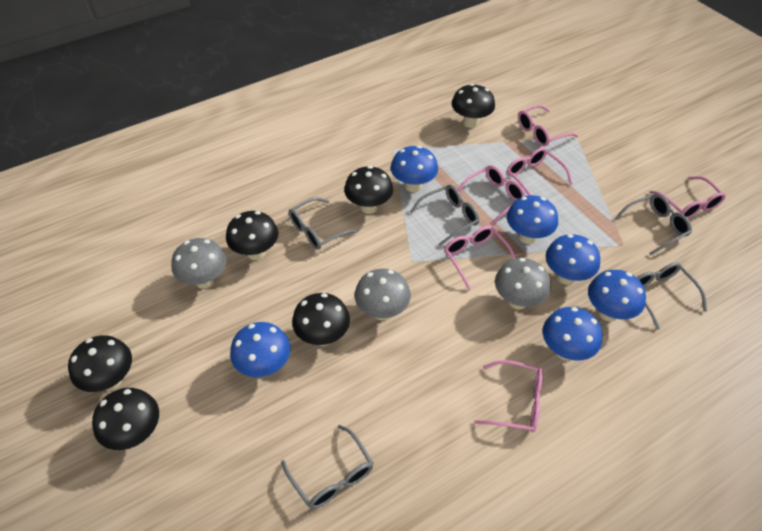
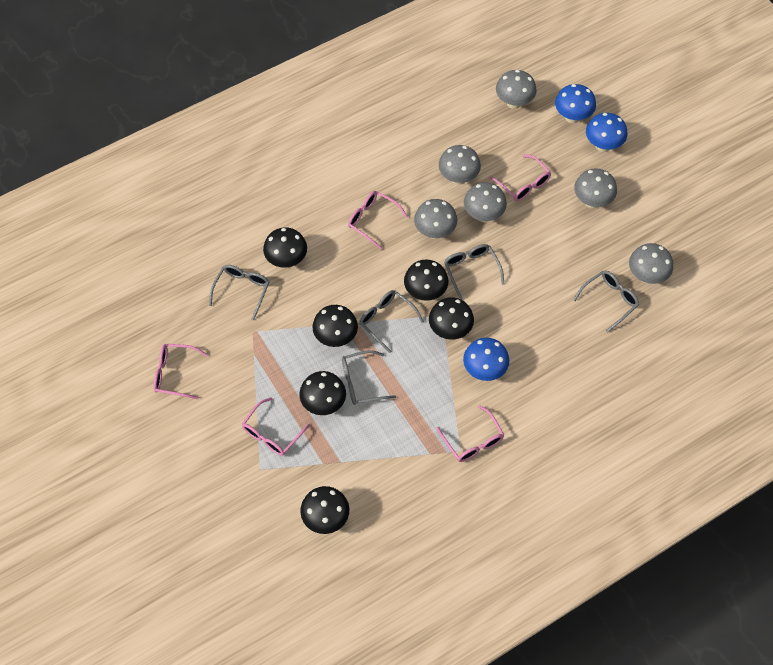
blue mushroom: [230,322,290,377] [391,146,438,192] [507,195,558,244] [543,307,602,360] [546,234,600,285] [588,270,646,322] = 6 -> [463,338,509,381] [555,84,596,123] [586,113,628,152] = 3
grey mushroom: [171,238,226,289] [355,269,411,321] [495,258,551,310] = 3 -> [414,199,457,239] [439,145,481,185] [464,182,507,222] [496,70,537,109] [574,168,617,208] [629,243,673,284] = 6
pink glasses: [444,226,516,290] [458,165,525,225] [474,360,543,432] [506,148,573,195] [518,105,578,146] [649,176,726,219] = 6 -> [153,344,208,399] [242,397,310,456] [348,191,408,249] [436,405,504,462] [490,155,551,201] = 5

